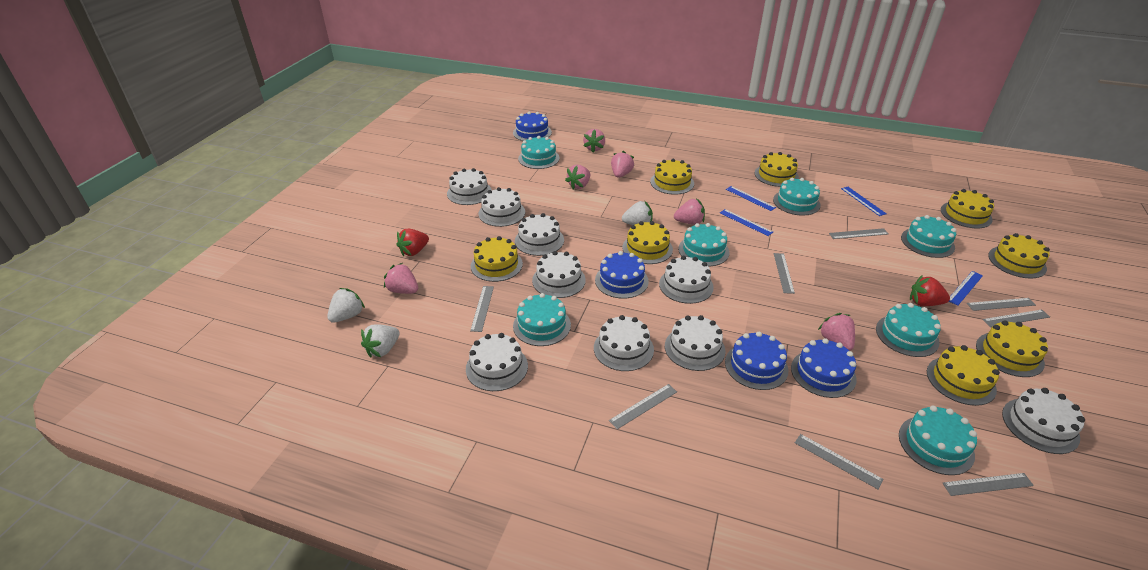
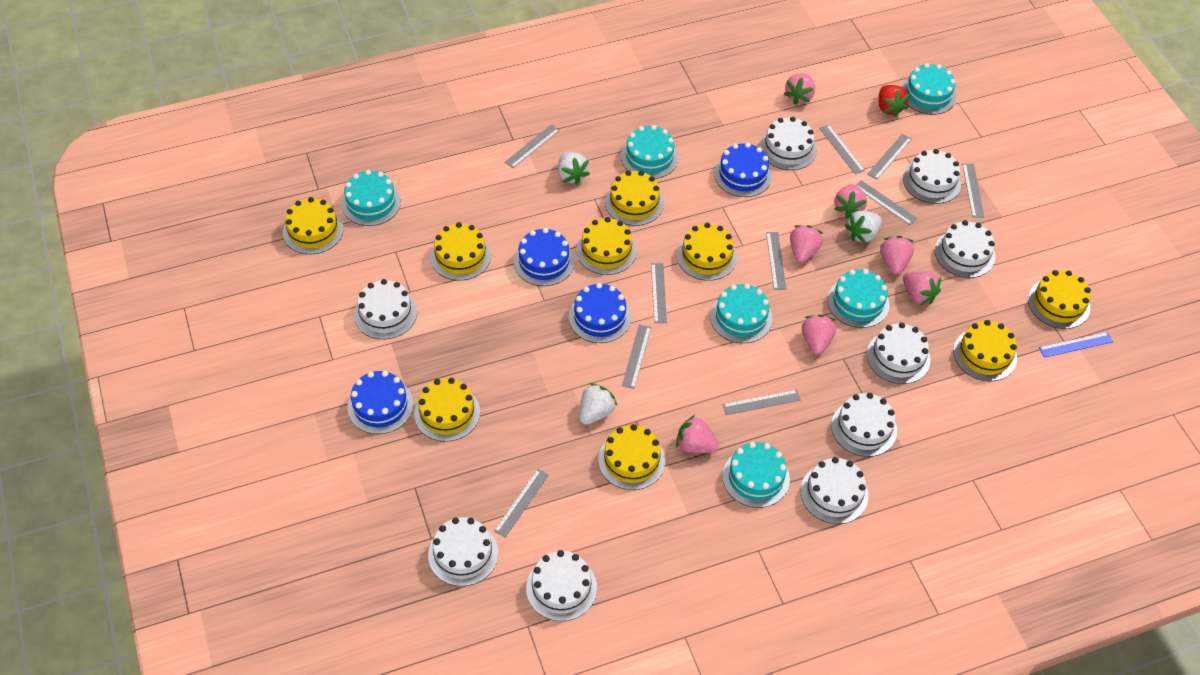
blue ruler: [720,209,773,236] [726,186,776,211] [841,187,886,216] [949,271,983,306] = 4 -> [1039,332,1113,358] = 1
grey ruler: [470,286,494,332] [609,384,677,429] [774,253,795,294] [795,434,884,489] [829,228,888,239] [943,473,1034,496] [967,298,1036,311] [983,310,1050,327] = 8 -> [494,469,549,538] [505,125,560,168] [622,325,651,389] [651,263,667,323] [722,390,801,415] [766,232,786,290] [819,124,865,175] [856,180,917,225] [867,134,912,180] [962,164,984,218] = 10
pink strawberry: [384,263,418,294] [565,165,590,190] [583,129,605,152] [611,151,634,178] [674,199,705,225] [818,313,855,351] = 6 -> [676,415,719,453] [784,73,815,105] [790,225,823,263] [802,315,836,355] [834,184,867,219] [880,236,914,275] [903,271,941,305] = 7
red strawberry: [396,229,429,256] [910,276,950,306] = 2 -> [878,85,910,117] = 1
turquoise cake: [513,293,571,346] [518,136,560,169] [678,223,729,266] [773,178,821,216] [876,303,941,357] [899,406,977,475] [901,215,957,258] = 7 -> [341,170,401,226] [621,125,678,179] [710,284,773,343] [722,442,790,508] [827,269,890,328] [902,63,956,115] = 6
yellow cake: [471,236,523,282] [622,221,673,264] [650,159,694,195] [755,152,799,187] [927,345,1000,406] [941,189,994,228] [976,321,1048,377] [988,233,1050,279] = 8 -> [283,197,344,254] [414,378,480,442] [430,222,491,281] [576,217,637,275] [598,424,665,490] [605,170,664,226] [677,223,737,281] [953,320,1017,381] [1028,270,1091,329] = 9

